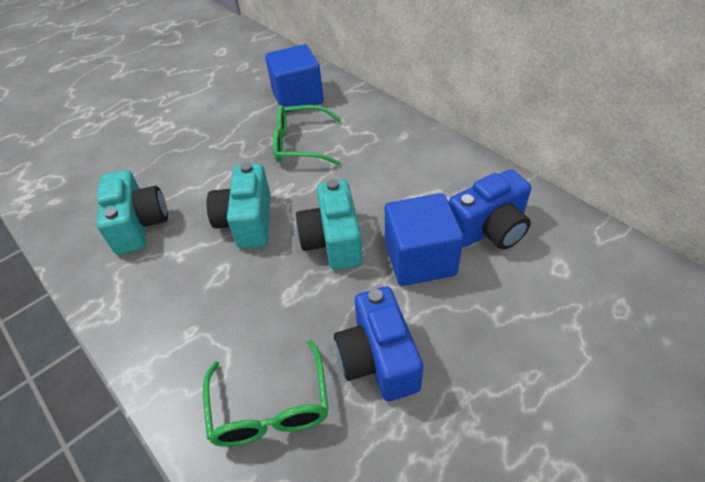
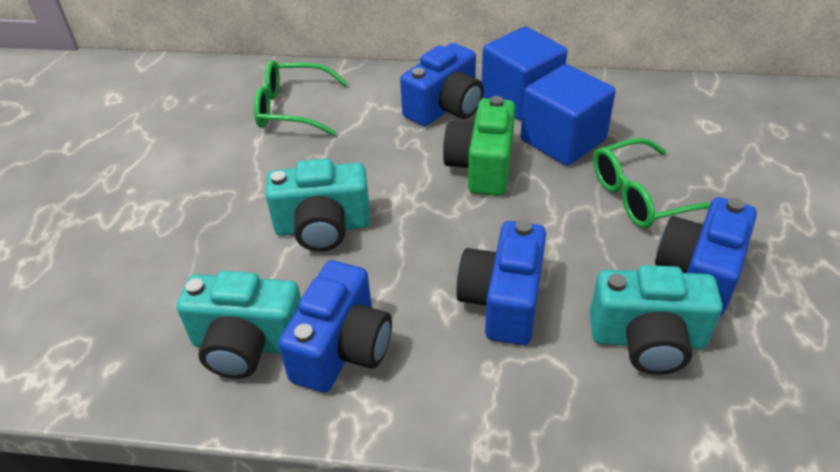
blue camera: [334,286,423,401] [449,169,531,250] = 2 -> [278,260,392,393] [400,43,484,126] [456,220,546,345] [655,197,757,317] = 4
green camera: none = 0 -> [443,96,515,196] = 1

